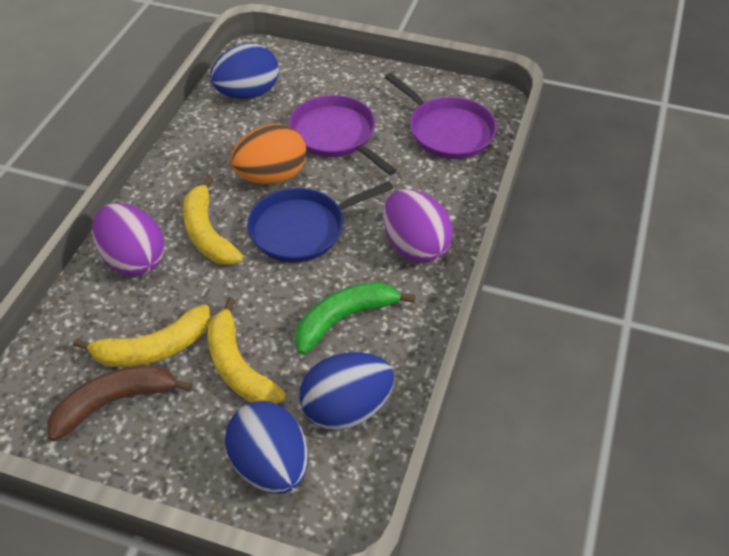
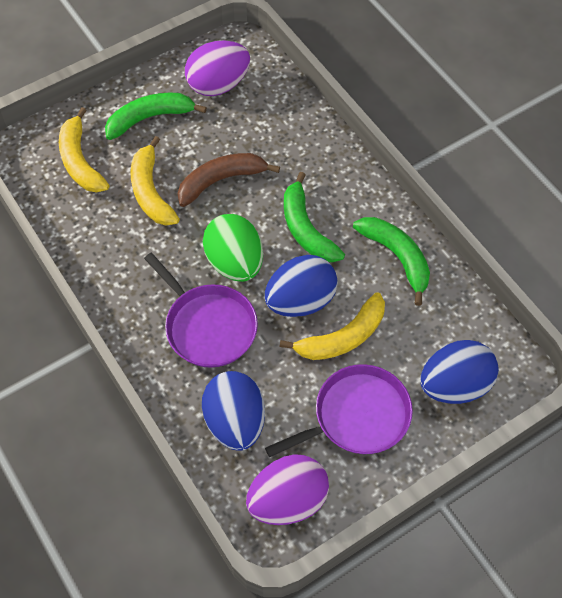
blue pan: [247,181,394,262] = 1 -> none = 0
green banana: [295,282,416,355] = 1 -> [105,93,207,140] [284,172,345,262] [353,217,430,306] = 3
green egg: none = 0 -> [203,214,263,282] = 1
orange egg: [230,124,306,184] = 1 -> none = 0

